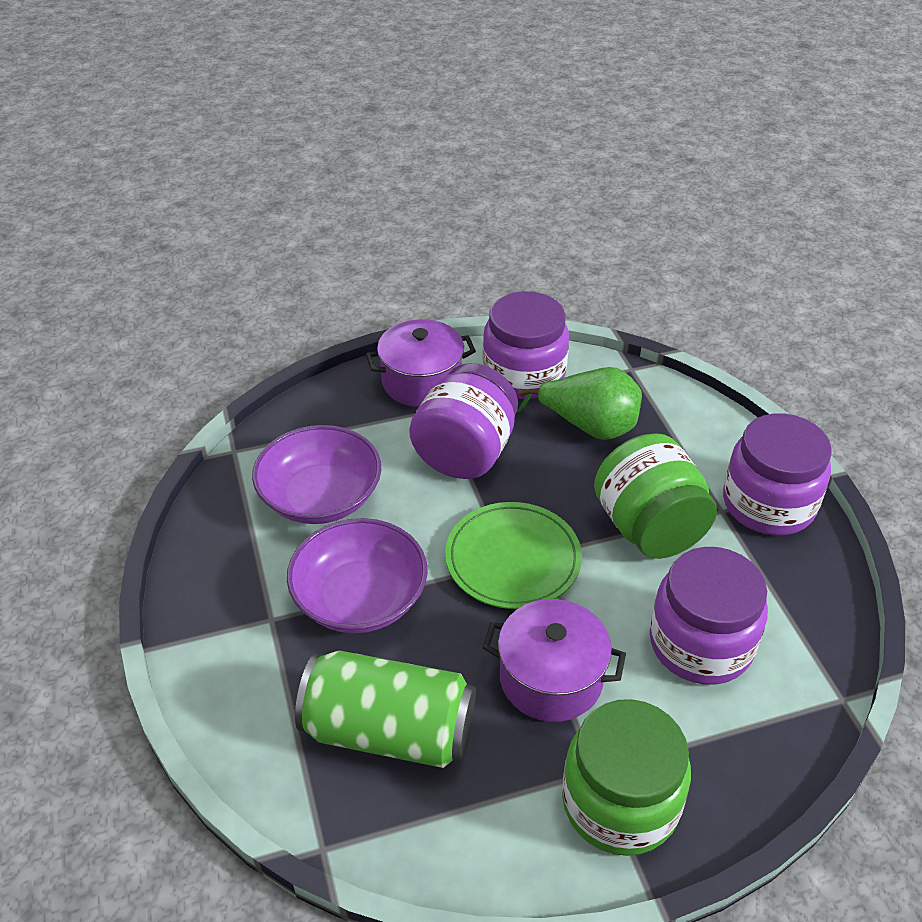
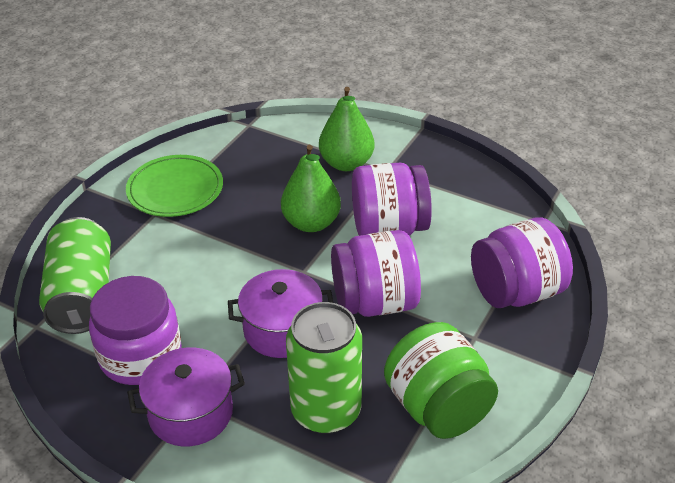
green can: [295,650,476,768] = 1 -> [39,217,111,334] [286,302,362,434] = 2
green jar: [562,699,691,856] [594,433,717,559] = 2 -> [384,322,498,439] = 1
green pear: [518,367,642,440] = 1 -> [281,145,341,232] [319,87,374,171] = 2
purple bowl: [252,425,381,524] [287,518,428,633] = 2 -> none = 0

